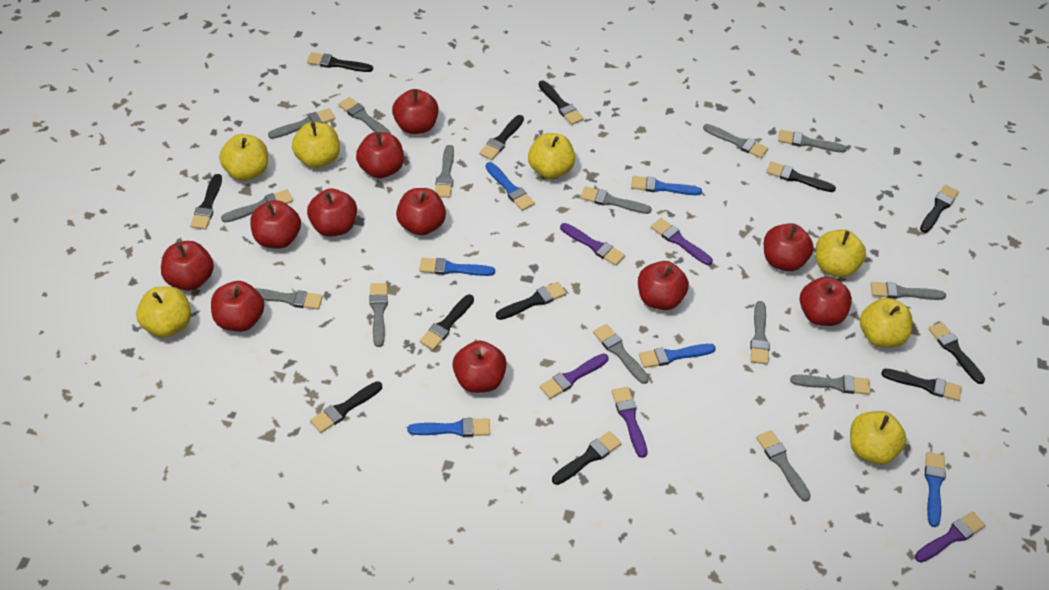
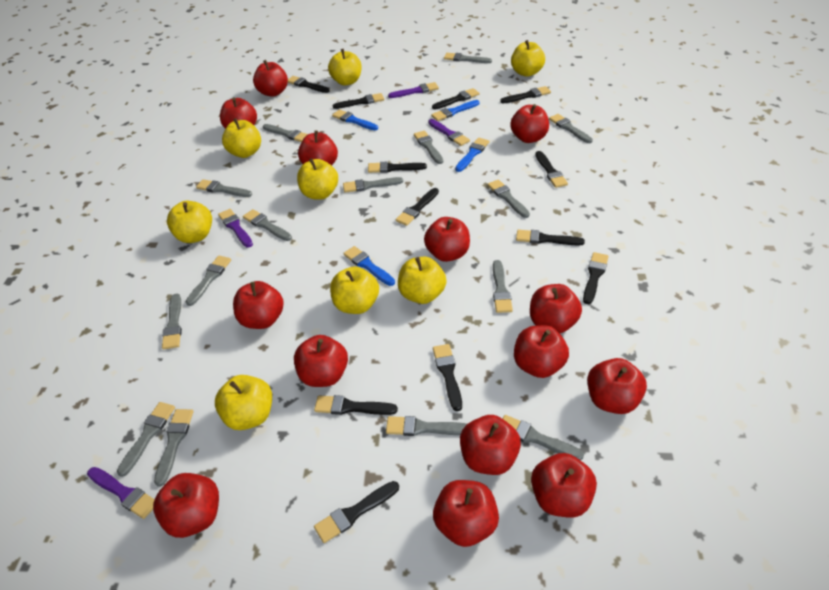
blue brush: [408,418,490,437] [419,258,495,276] [486,162,535,211] [631,176,702,195] [639,344,716,368] [925,452,946,527] = 6 -> [332,110,378,130] [343,246,395,286] [431,100,480,121] [455,138,489,172] = 4
grey brush: [221,189,293,223] [255,288,323,309] [268,108,335,139] [338,97,391,134] [370,283,388,347] [435,145,454,198] [581,186,652,214] [593,324,649,384] [703,124,768,158] [750,301,769,364] [756,430,811,501] [778,130,847,153] [790,375,870,395] [871,282,946,300] = 14 -> [117,402,175,477] [154,409,194,487] [162,294,182,350] [186,256,231,306] [196,179,252,197] [243,209,292,241] [263,124,308,142] [343,177,403,193] [386,416,467,436] [414,131,443,164] [444,53,492,63] [487,179,530,218] [493,260,513,313] [503,415,584,460] [549,114,593,143] = 15
purple brush: [540,353,609,399] [560,223,625,266] [611,387,647,458] [651,218,713,265] [915,511,985,563] = 5 -> [87,467,155,519] [218,209,253,248] [388,82,439,98] [428,119,470,146] = 4
red apple: [161,241,214,291] [211,281,264,332] [250,200,301,249] [307,188,357,237] [356,132,404,178] [392,89,439,134] [396,188,446,236] [453,341,507,393] [638,261,689,310] [764,223,814,271] [800,277,852,326] = 11 -> [153,473,219,538] [220,98,257,129] [233,281,284,329] [253,60,288,97] [294,335,348,387] [298,131,338,165] [424,217,470,262] [433,480,499,547] [460,415,521,475] [510,104,549,143] [514,325,569,378] [530,284,582,333] [531,453,597,518] [587,358,647,414] = 14
yellow apple: [136,286,191,338] [219,134,268,181] [292,122,340,168] [528,133,575,179] [816,229,866,277] [850,411,907,465] [860,298,913,348] = 7 -> [167,201,212,243] [215,375,272,430] [222,118,261,158] [297,158,338,200] [328,49,362,86] [330,266,379,314] [398,257,446,304] [511,40,545,77] = 8

